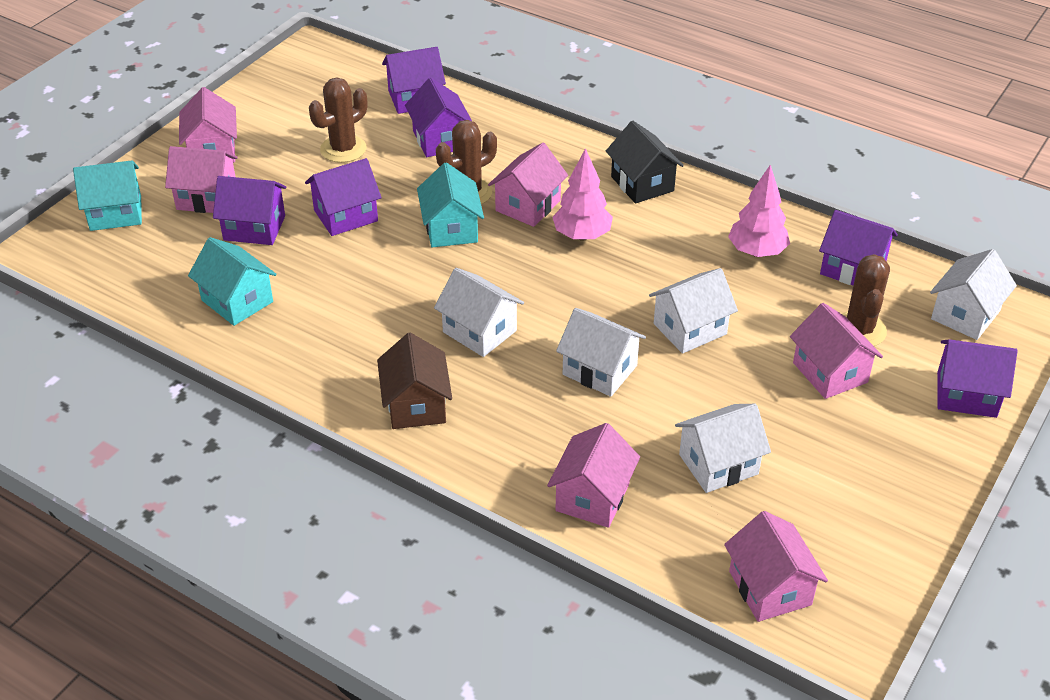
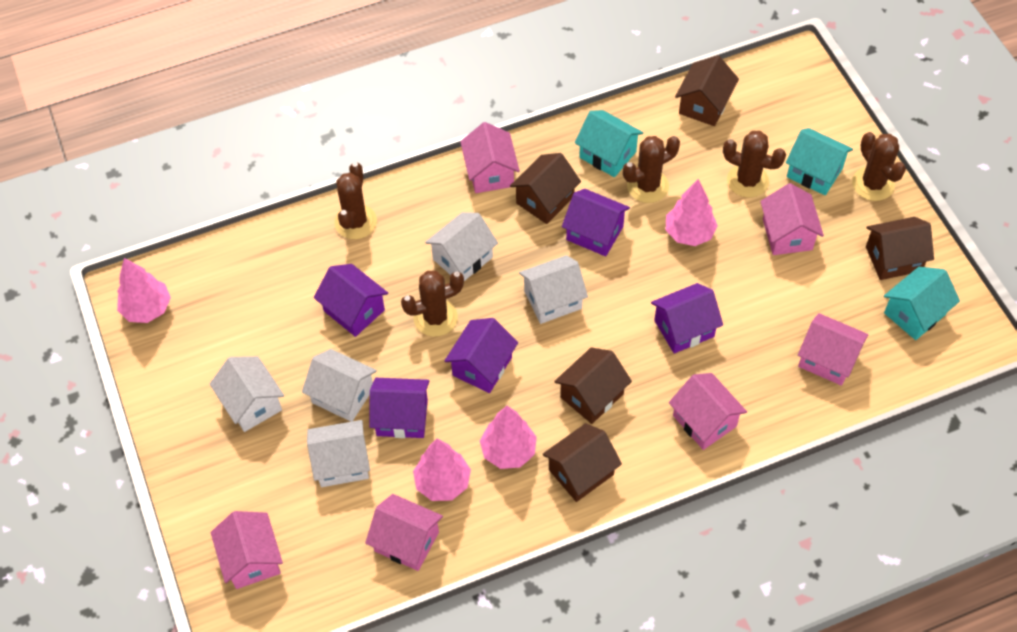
black house: [606,121,684,204] = 1 -> none = 0
brown cactus: [309,77,367,163] [436,120,497,204] [842,254,890,346] = 3 -> [334,162,377,239] [401,271,464,337] [623,136,680,203] [723,131,786,198] [852,132,906,201] = 5
brown house: [377,333,452,429] = 1 -> [510,153,581,224] [543,423,622,502] [554,348,632,424] [675,55,739,126] [866,217,934,280] = 5
pink tree: [552,148,613,241] [728,165,790,257] = 2 -> [117,258,171,323] [413,439,471,501] [480,406,537,469] [666,179,718,246] = 4
purple house: [213,176,286,245] [305,158,381,236] [382,47,446,114] [405,78,472,157] [819,210,898,285] [937,339,1017,418] = 6 -> [314,264,388,337] [370,378,429,438] [444,318,518,393] [562,189,630,256] [651,283,723,354] = 5

